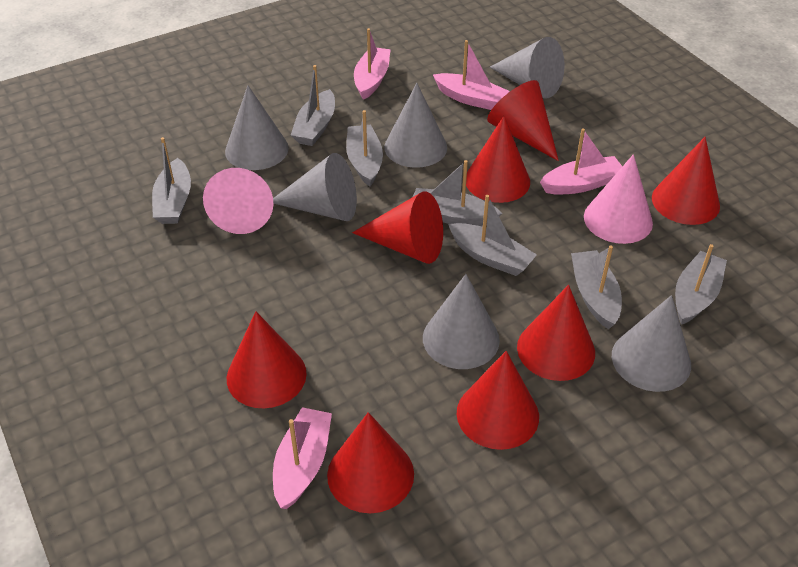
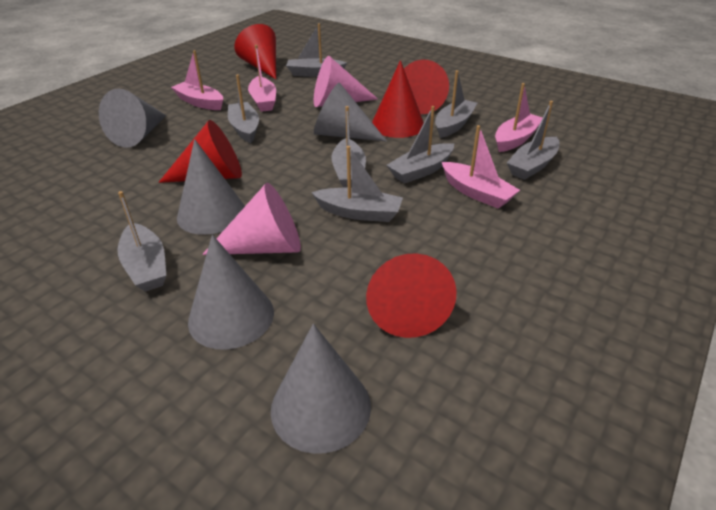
grey boat: [152,137,191,224] [291,65,335,146] [346,110,383,187] [413,160,502,226] [448,195,537,276] [571,246,622,329] [675,244,727,325] = 7 -> [117,191,166,292] [228,75,259,143] [286,24,347,77] [311,146,403,222] [332,106,366,188] [387,106,454,184] [435,70,477,138] [507,101,560,180] = 8
grey cone: [225,85,289,170] [273,153,357,221] [384,83,447,168] [423,274,500,369] [490,37,565,99] [612,295,691,392] = 6 -> [99,88,166,148] [177,139,245,235] [188,235,274,350] [271,324,371,454] [314,83,387,142] = 5
red cone: [227,311,307,408] [327,412,414,513] [352,191,443,264] [457,351,539,450] [466,116,530,203] [487,80,559,161] [517,285,595,381] [652,137,720,225] = 8 -> [159,120,242,183] [234,24,276,79] [366,253,456,338] [372,60,424,138] [404,60,449,114] = 5

